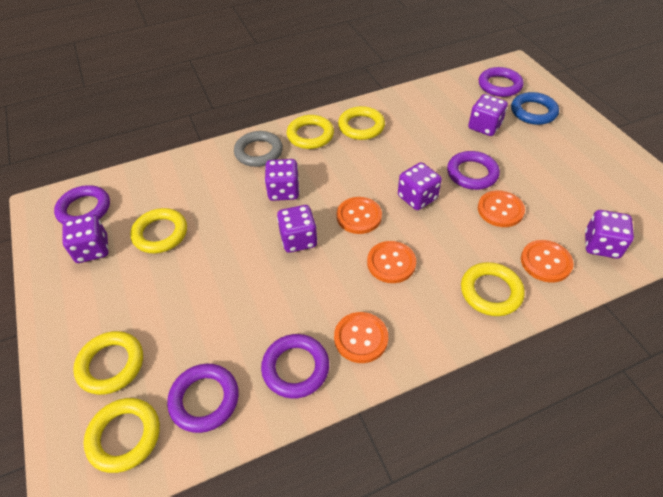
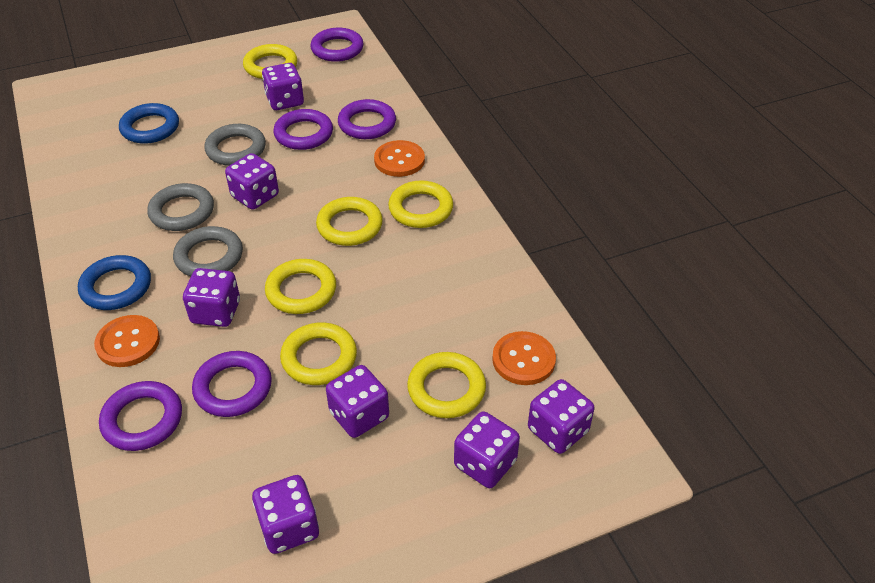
blue ring: [511,92,559,125] = 1 -> [78,255,151,310] [119,103,179,144] = 2
grey ring: [234,131,283,167] = 1 -> [147,183,214,231] [173,226,243,276] [204,124,266,166] = 3
orange button: [334,312,388,363] [337,197,382,234] [367,241,416,283] [478,190,525,227] [521,240,574,283] = 5 -> [94,315,160,367] [374,140,425,177] [492,331,556,385] = 3
purple dice: [63,215,109,263] [265,159,299,201] [277,205,317,253] [398,162,442,210] [468,94,508,136] [585,210,634,259] = 6 -> [183,268,240,327] [225,153,279,210] [252,475,319,554] [262,63,304,110] [326,365,389,438] [454,411,520,488] [528,379,594,454] = 7

